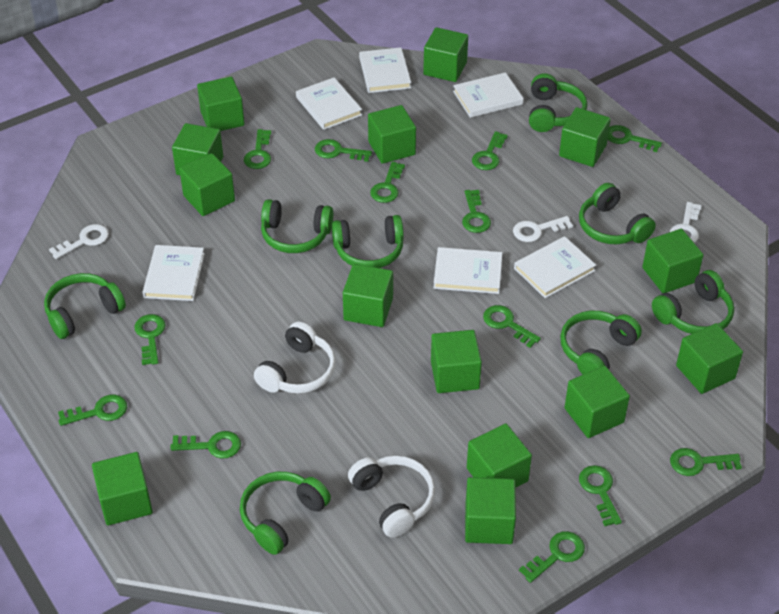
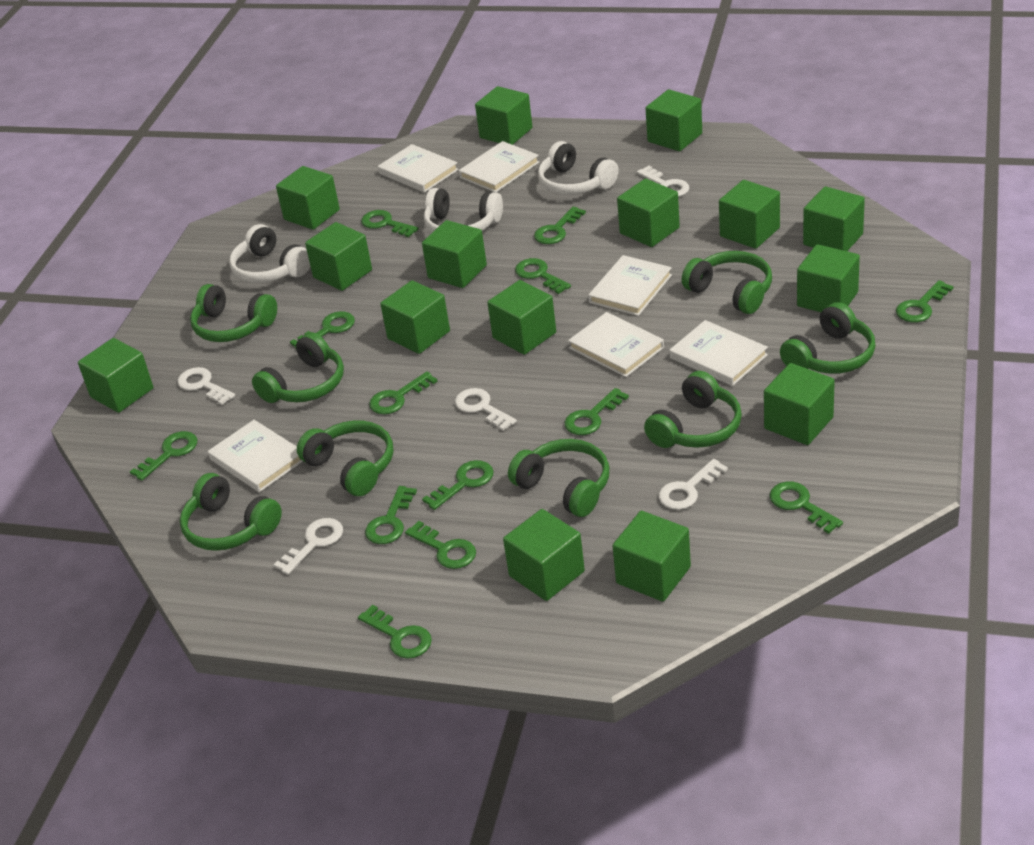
green cube: [92,452,153,525] [172,123,223,175] [179,153,235,216] [197,77,245,131] [343,264,393,327] [368,105,416,164] [423,27,468,82] [431,330,482,393] [465,477,516,544] [467,424,532,488] [559,107,611,167] [564,366,630,438] [642,229,703,293] [676,323,743,394] = 14 -> [78,338,154,413] [276,166,340,230] [305,222,372,291] [380,280,450,354] [422,220,487,288] [475,86,532,145] [487,280,556,355] [503,509,585,601] [613,511,691,602] [617,179,680,247] [645,89,702,151] [719,180,780,249] [764,363,835,445] [797,244,860,312] [803,186,865,251] = 15
white headphones: [254,322,336,394] [348,456,435,538] = 2 -> [229,224,311,283] [424,188,503,232] [538,141,619,195] = 3
white key: [49,224,109,259] [513,216,573,242] [670,202,701,243] = 3 -> [177,367,235,405] [274,518,343,575] [455,388,517,431] [637,166,689,197] [659,459,728,510] = 5

